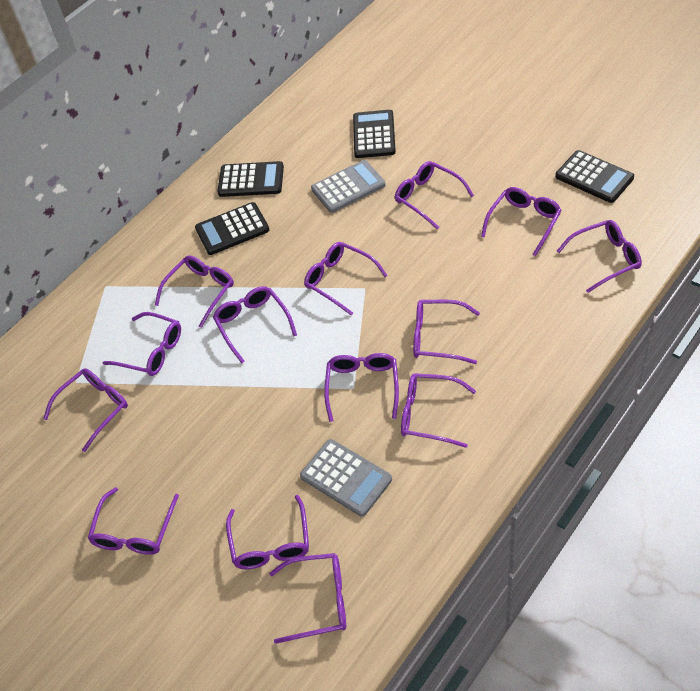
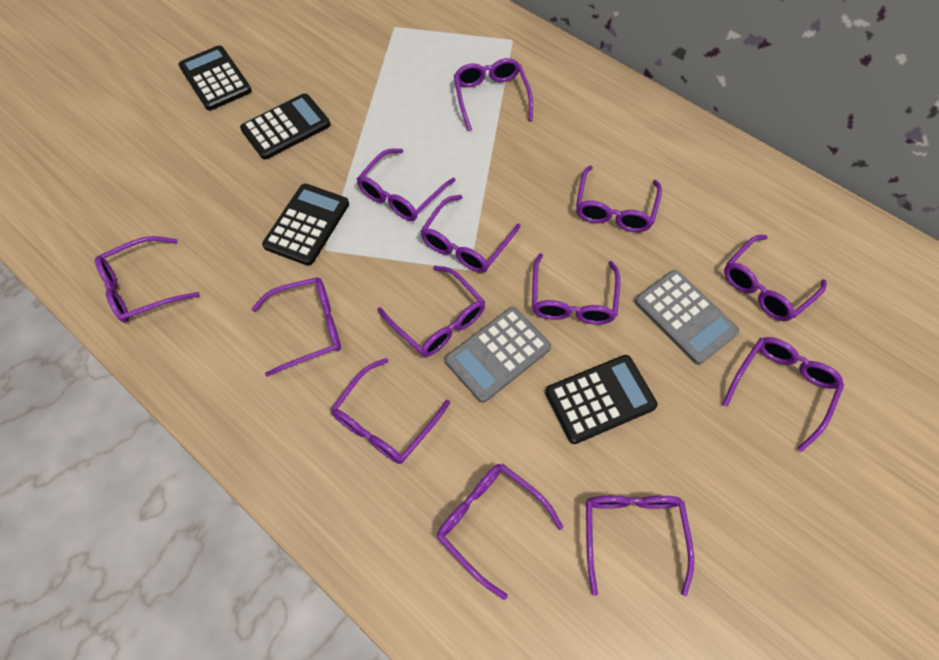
purple glasses: [43,368,128,452] [87,487,179,555] [102,312,181,376] [155,255,234,328] [213,286,297,364] [226,495,309,569] [269,553,346,644] [304,242,388,315] [324,353,399,422] [395,161,474,229] [401,373,476,448] [413,300,480,364] [481,187,562,256] [557,220,642,293] = 14 -> [95,236,200,323] [251,277,341,377] [331,358,450,464] [357,149,456,221] [378,266,485,357] [420,195,521,273] [437,463,563,600] [454,58,533,131] [532,253,620,325] [576,165,662,232] [586,496,694,596] [722,337,844,452] [724,235,827,321] = 13

